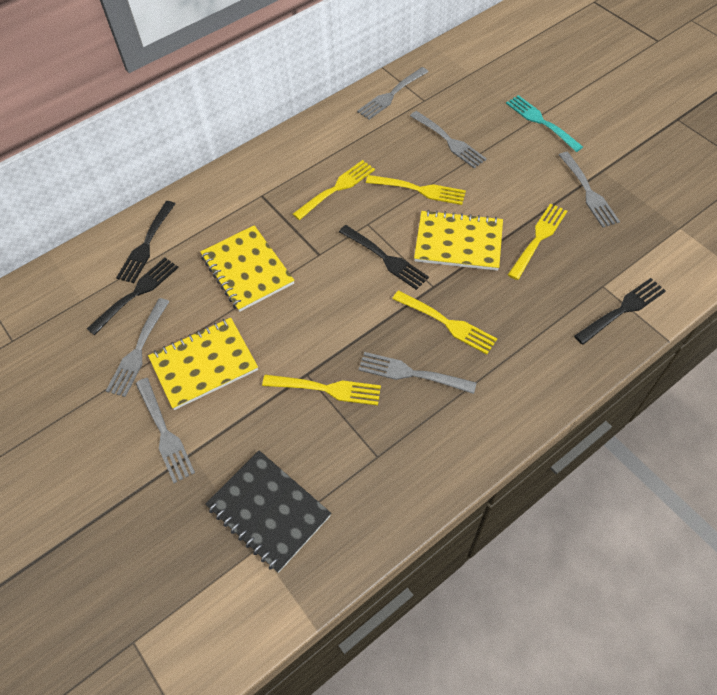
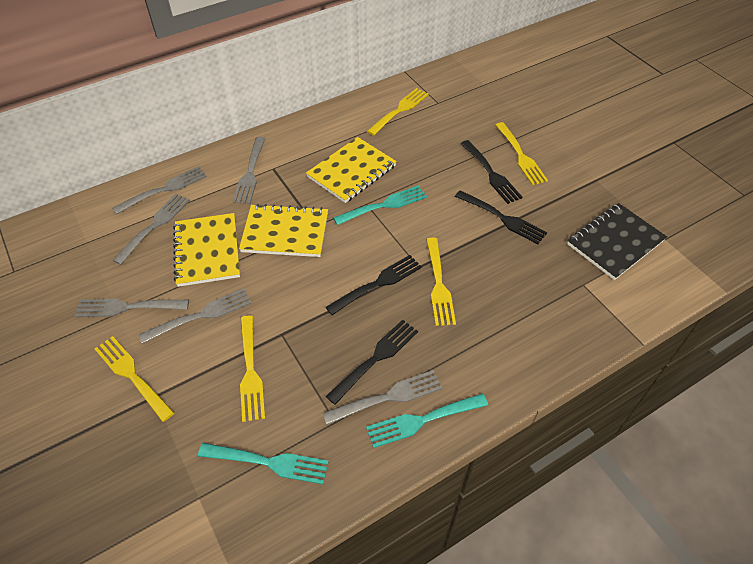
turquoise fork: [506,95,583,152] = 1 -> [198,443,329,484] [333,185,427,225] [366,393,488,448] = 3

